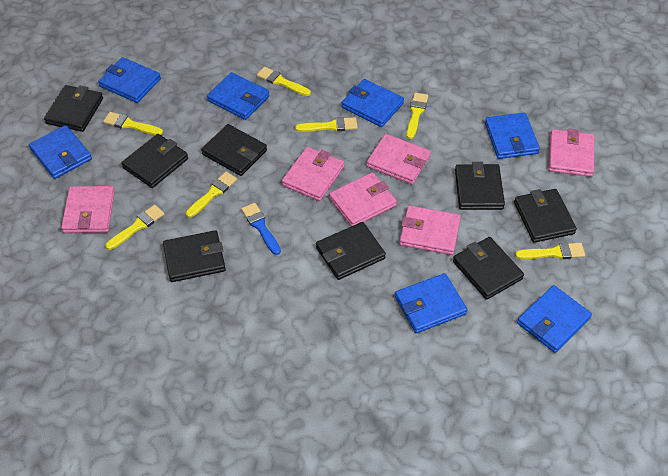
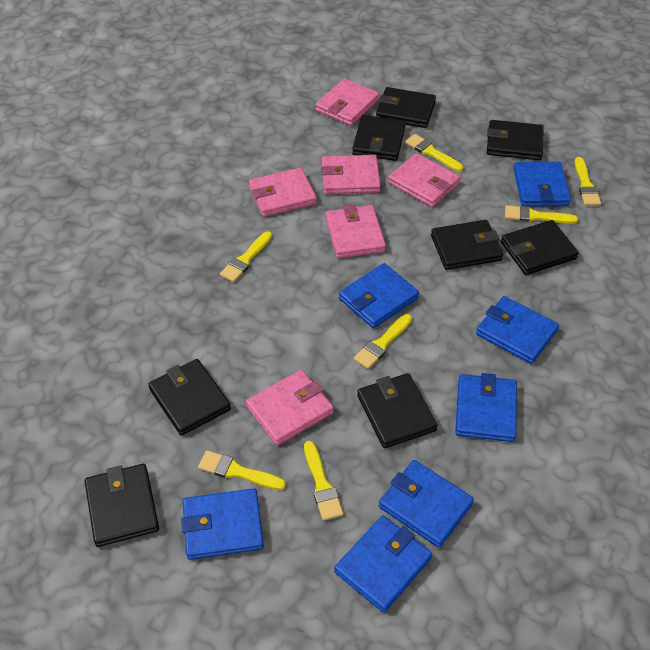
blue brush: [241,203,281,255] = 1 -> none = 0

